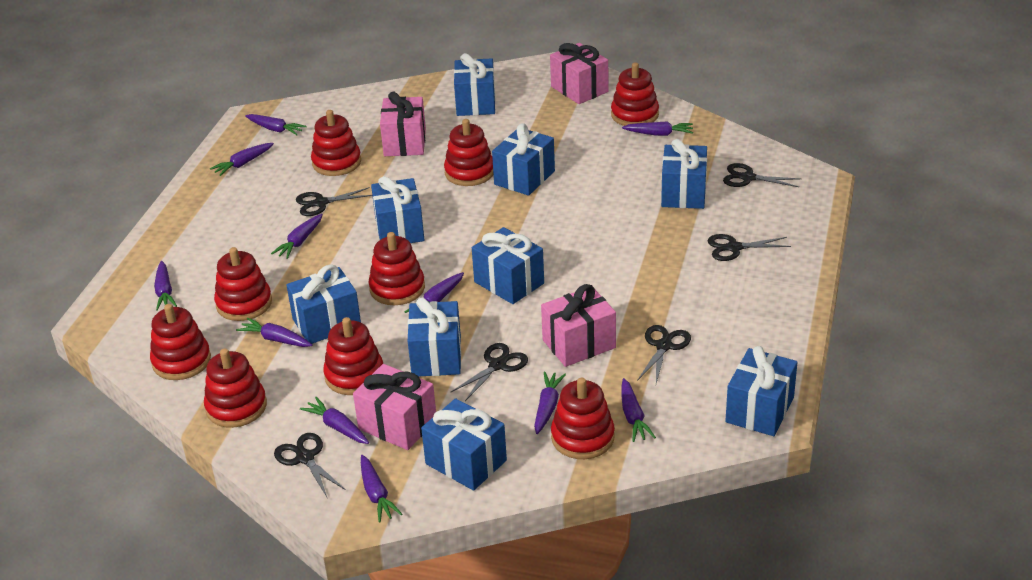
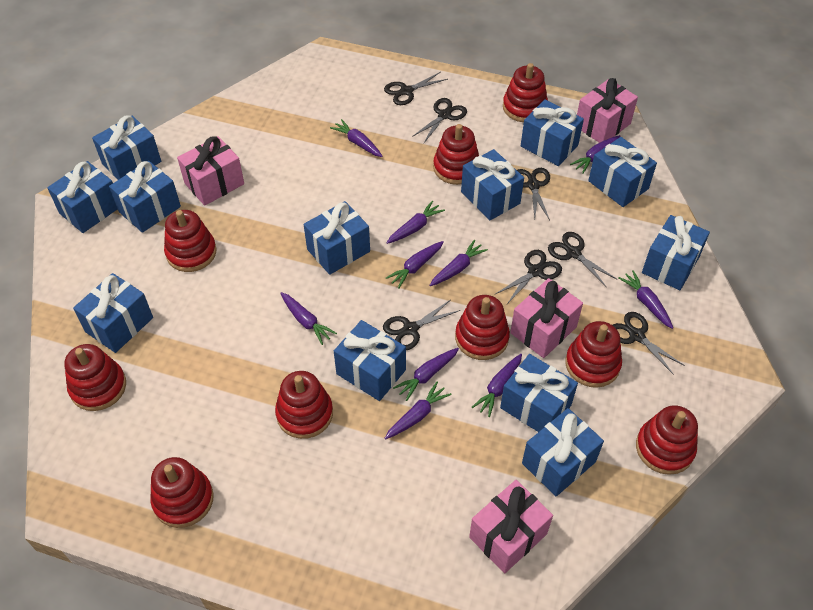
black scissors: [274,433,346,499] [296,187,372,216] [451,343,528,401] [637,325,691,383] [707,234,791,261] [723,163,801,187] = 6 -> [383,300,460,350] [384,72,448,105] [412,98,467,143] [496,250,562,304] [517,168,550,220] [548,232,617,287] [613,312,685,375] = 7
blue gift: [287,264,361,344] [371,176,424,243] [408,298,461,376] [421,398,507,491] [454,53,496,116] [472,227,544,304] [492,123,555,196] [661,139,707,209] [725,346,798,436] = 9 -> [47,161,117,233] [73,273,153,353] [92,115,161,180] [109,161,181,233] [304,201,370,275] [334,320,406,401] [461,149,524,220] [500,354,578,432] [521,99,584,166] [522,408,604,496] [588,137,657,207] [642,215,710,290] = 12
purple carrot: [154,261,177,311] [210,143,274,176] [236,318,313,347] [245,114,306,135] [271,214,323,259] [300,397,369,444] [361,455,402,523] [405,272,464,313] [534,371,566,434] [621,378,656,442] [622,121,693,136] = 11 -> [280,292,337,345] [330,119,383,157] [384,382,452,440] [386,201,445,244] [386,241,444,289] [393,348,459,401] [429,240,488,286] [472,354,522,417] [570,135,620,173] [619,270,673,329] = 10

